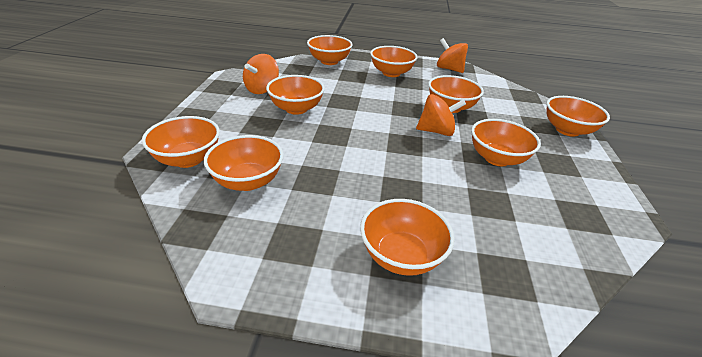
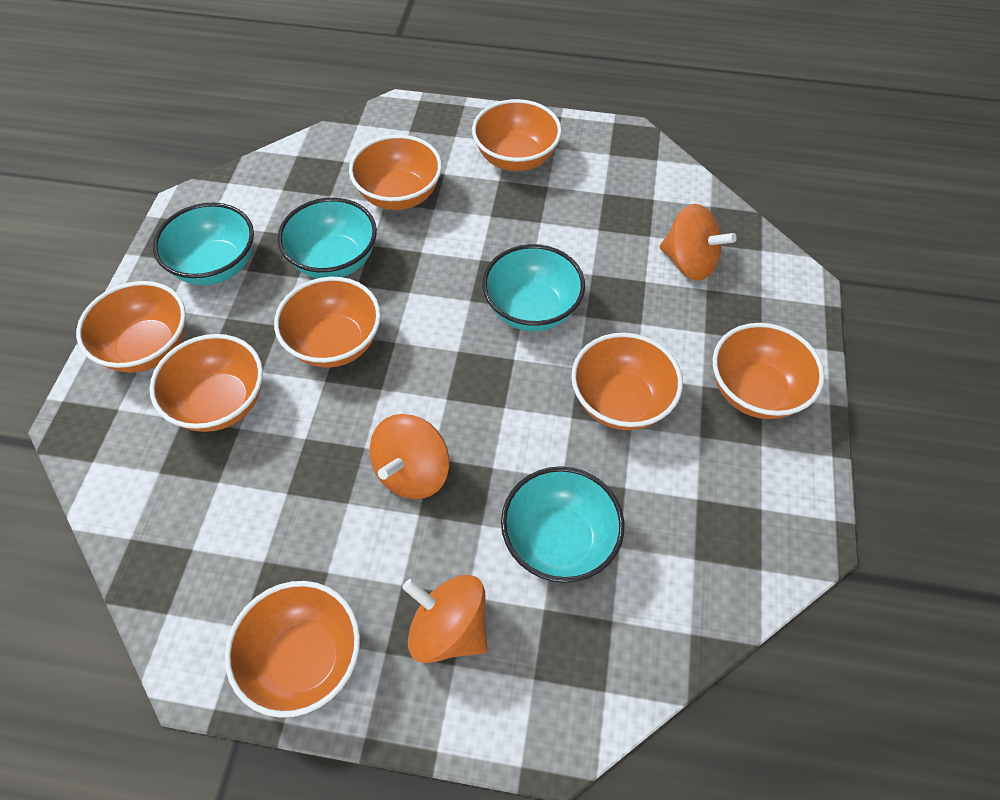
orange bowl: [142,116,220,168] [204,135,284,191] [266,75,325,115] [307,35,353,65] [360,199,455,276] [370,46,417,77] [428,75,484,113] [471,119,541,166] [546,96,610,137] = 9 -> [76,281,186,373] [149,334,263,432] [225,581,360,718] [274,277,381,368] [349,135,442,210] [472,99,562,171] [571,333,683,430] [713,323,824,419] = 8
turquoise bowl: none = 0 -> [153,203,254,285] [277,197,377,279] [482,244,585,331] [501,466,625,583] = 4

